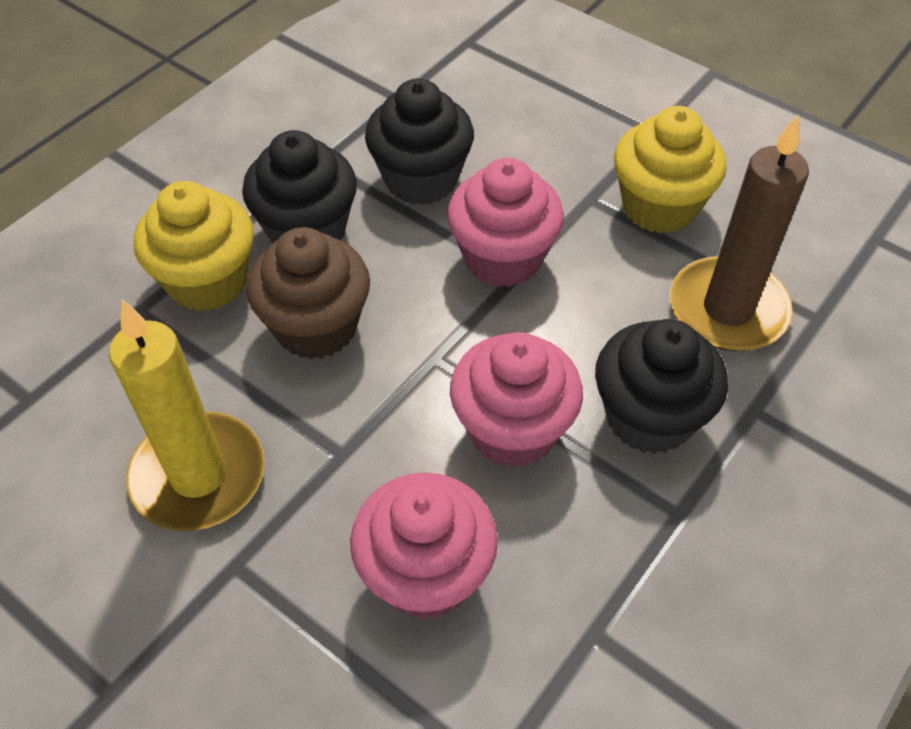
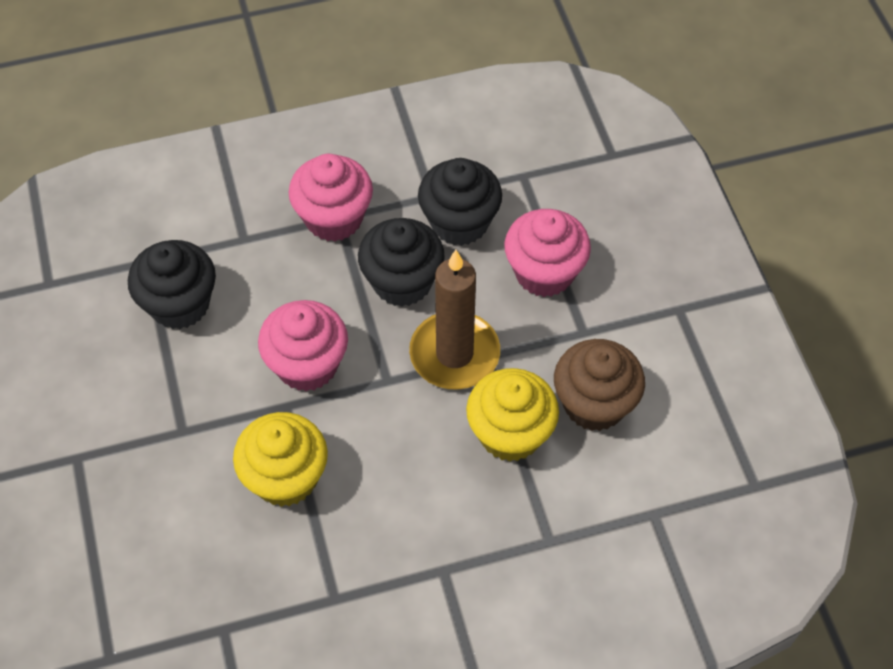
yellow candle: [109,299,265,531] = 1 -> none = 0

